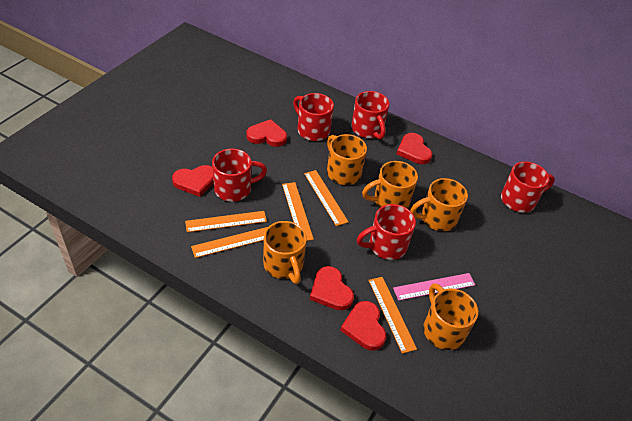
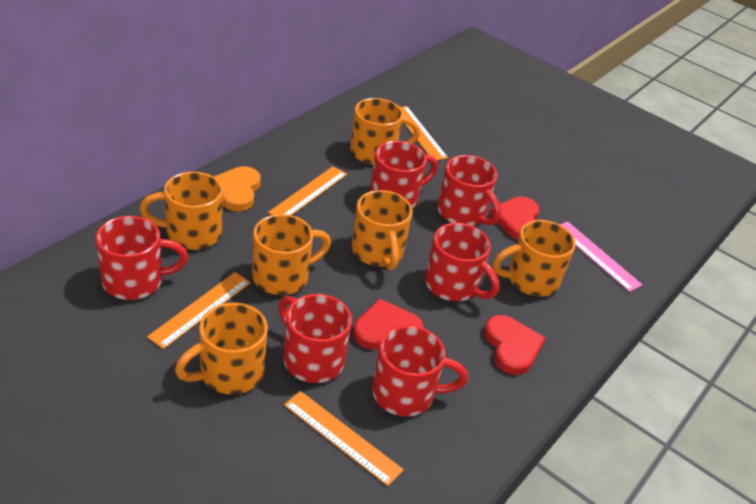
orange heart: none = 0 -> [214,166,261,211] = 1
orange mug: [263,221,307,284] [327,134,367,185] [362,161,418,208] [410,178,468,231] [423,283,478,350] = 5 -> [140,172,223,250] [175,302,268,394] [252,214,331,295] [350,98,420,165] [351,190,413,270] [493,220,576,297] = 6
orange ruler: [185,211,267,232] [191,227,268,258] [282,182,314,241] [304,170,348,226] [368,277,417,354] = 5 -> [147,272,251,349] [268,166,347,215] [284,391,404,486] [400,106,448,160] = 4
red heart: [172,165,214,197] [246,119,287,147] [310,266,354,311] [340,301,386,351] [397,133,432,164] = 5 -> [353,298,424,350] [484,315,545,375] [489,196,540,240] = 3
red mug: [212,148,267,202] [293,93,334,141] [351,91,389,139] [357,204,416,260] [501,161,555,213] = 5 -> [96,216,188,300] [278,294,352,383] [370,141,438,208] [372,325,468,417] [425,223,499,301] [437,155,501,226] = 6

